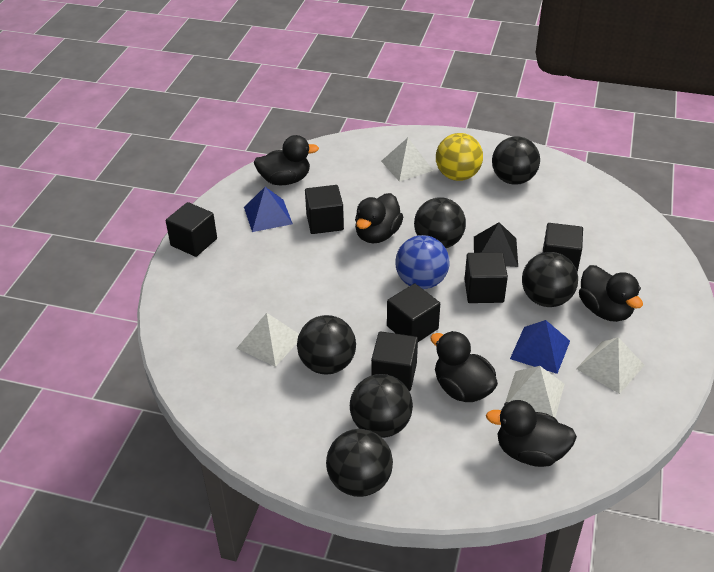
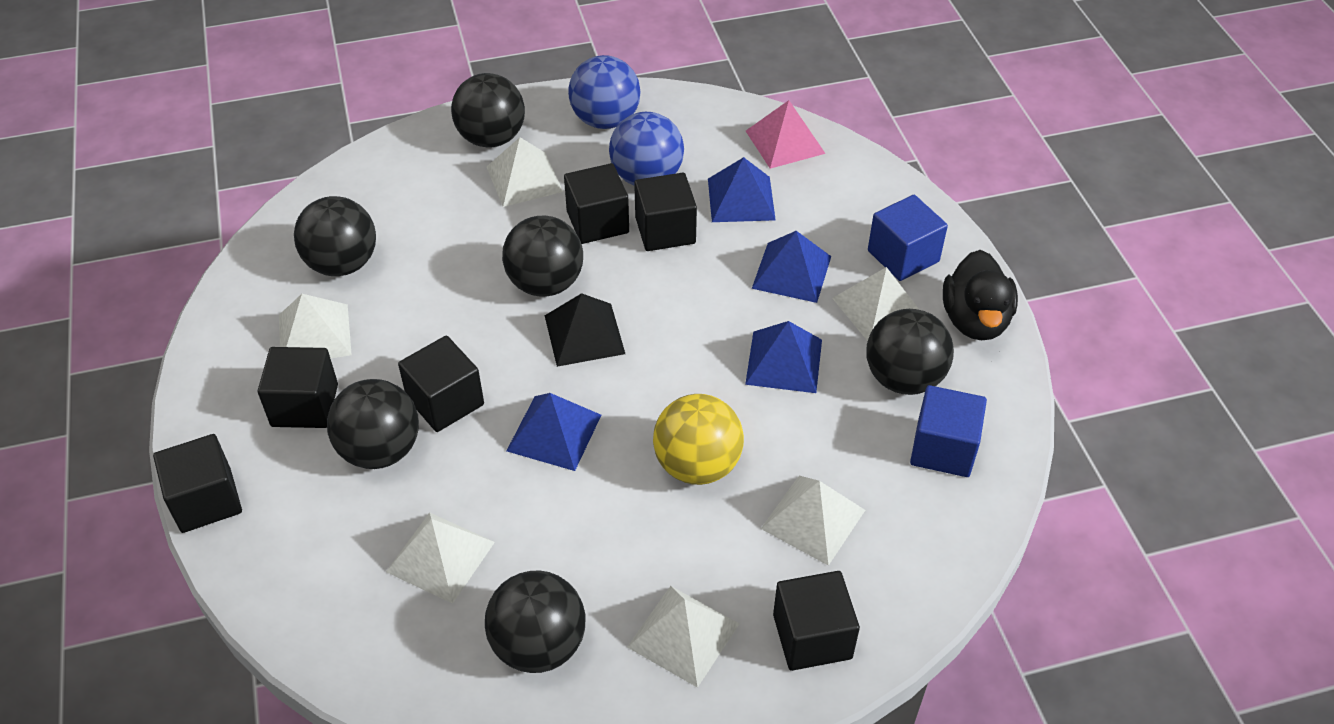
black duck: [254,135,319,185] [355,193,403,243] [430,331,498,402] [486,400,577,467] [579,265,643,322] = 5 -> [943,250,1018,340] = 1
blue ball: [395,235,449,289] = 1 -> [568,55,641,129] [609,112,684,185] = 2
blue cube: none = 0 -> [868,195,948,281] [910,385,987,477] = 2
blue pyramid: [244,187,293,232] [510,320,570,374] = 2 -> [507,393,601,471] [708,157,776,222] [745,321,822,393] [752,231,831,303] = 4
pink pyramid: none = 0 -> [746,100,826,169] = 1
white pyramid: [237,313,299,367] [381,138,433,182] [506,366,565,418] [576,337,645,394] = 4 -> [279,294,352,359] [386,512,495,604] [487,137,563,207] [627,586,739,688] [761,476,865,566] [832,267,919,341] = 6

